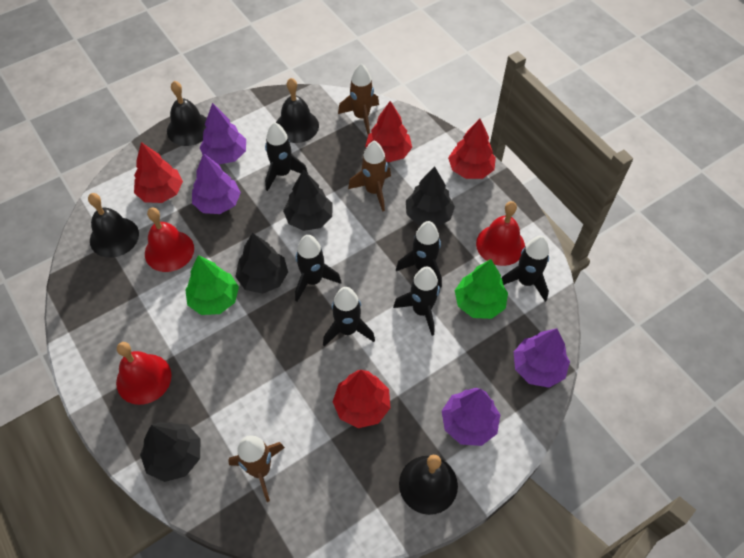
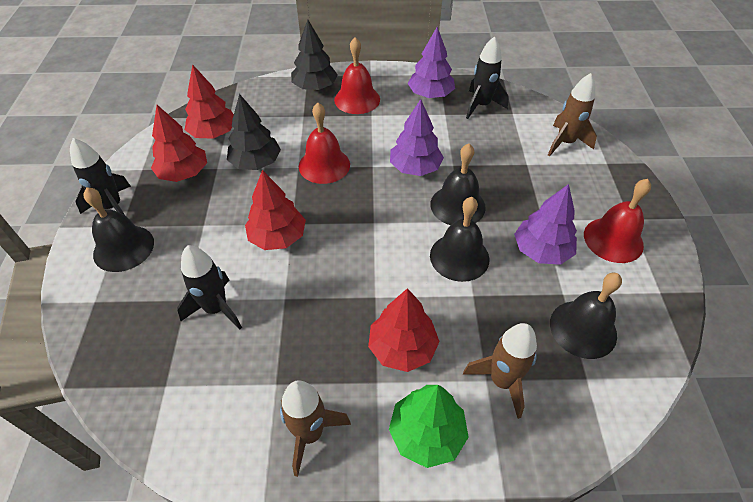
black rocket: [265,122,308,191] [295,235,341,302] [323,287,375,347] [393,266,440,336] [396,221,442,288] [502,236,549,302] = 6 -> [70,138,131,215] [177,245,242,330] [466,36,509,119] = 3
black tree: [140,422,201,482] [235,233,288,294] [283,169,332,231] [406,166,455,227] = 4 -> [227,94,281,170] [291,20,338,90] = 2
green tree: [185,255,239,315] [455,259,508,319] = 2 -> [389,385,469,468] = 1
purple tree: [192,153,241,214] [199,103,246,165] [442,388,500,446] [514,328,570,388] = 4 -> [390,99,444,176] [408,27,455,98] [514,184,577,265] = 3

